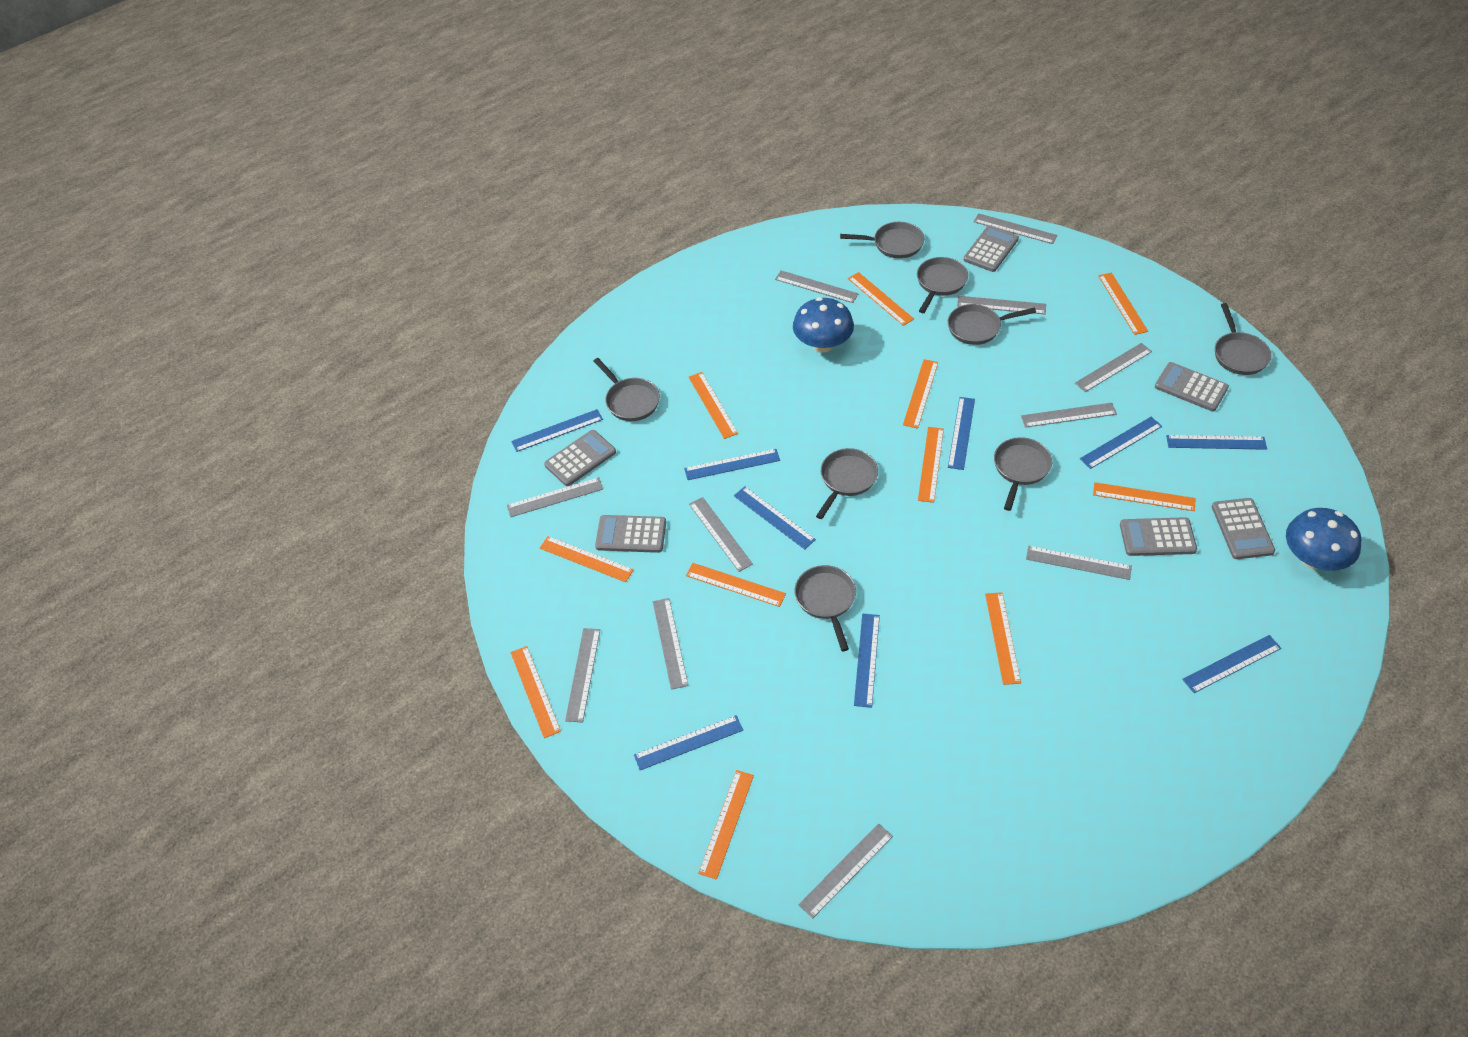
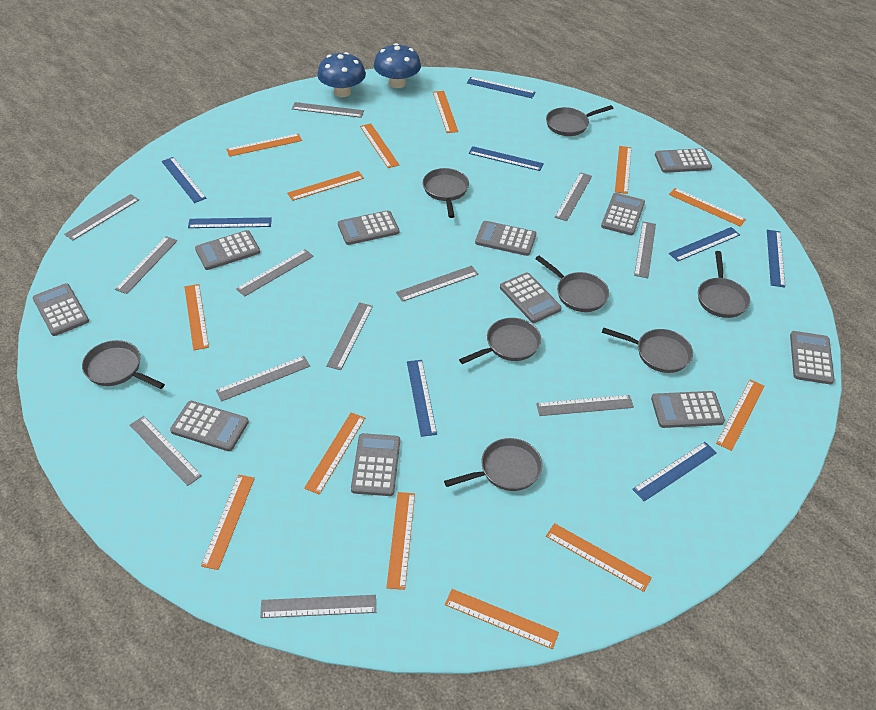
blue ruler: [511,409,603,452] [634,715,743,770] [684,449,780,480] [734,486,816,550] [854,614,880,708] [948,397,975,470] [1080,417,1162,469] [1166,435,1267,450] [1182,635,1281,693] = 9 -> [162,157,206,203] [188,217,272,228] [407,360,437,437] [467,77,535,98] [469,146,544,171] [632,442,717,501] [669,227,740,262] [767,230,785,287] = 8
grey calculator: [544,430,616,486] [595,515,666,553] [964,225,1019,272] [1120,517,1197,556] [1155,362,1229,411] [1212,498,1275,559] = 6 -> [32,283,89,336] [170,401,249,451] [195,230,260,270] [338,210,399,245] [351,433,400,496] [475,221,536,256] [500,273,562,323] [601,193,645,235] [651,391,725,428] [655,148,712,173] [790,331,835,384] = 11
grey ruler: [507,477,603,517] [565,628,600,722] [653,598,689,690] [689,497,753,572] [775,270,858,303] [798,823,893,919] [957,296,1046,314] [974,213,1058,244] [1021,403,1117,428] [1026,546,1132,580] [1075,343,1152,392] = 11 -> [64,194,139,241] [115,236,178,294] [130,416,202,486] [216,356,310,401] [236,249,314,297] [260,595,376,618] [292,102,364,118] [326,302,373,370] [396,265,479,302] [536,395,634,416] [555,172,592,221] [634,222,656,278] = 12
orange ruler: [511,646,561,738] [540,536,634,582] [686,563,786,607] [689,372,738,439] [698,770,754,880] [848,272,914,326] [903,359,938,429] [918,427,944,503] [985,592,1021,685] [1093,482,1196,511] [1098,273,1148,335] = 11 -> [184,284,209,350] [201,475,255,570] [226,133,302,157] [287,171,364,201] [304,412,365,494] [360,123,399,168] [386,492,415,590] [433,91,458,133] [445,589,559,649] [546,523,652,592] [615,146,632,194] [669,188,746,227] [716,379,765,451] = 13

